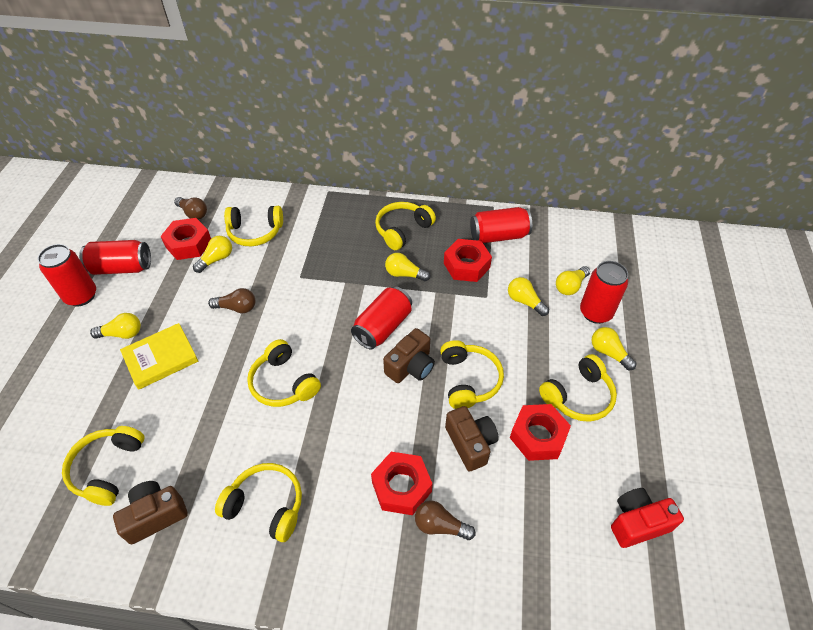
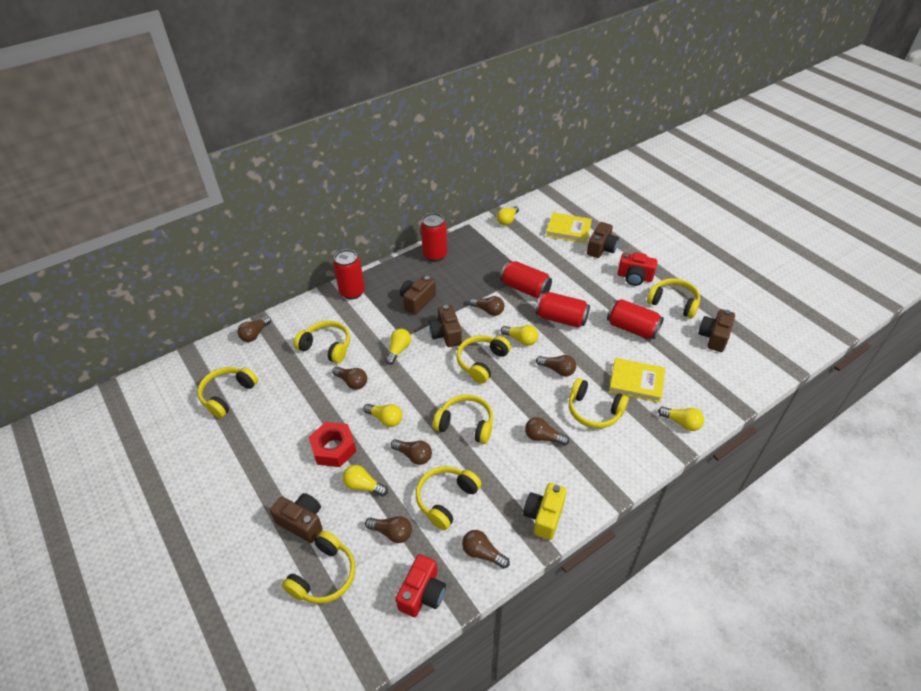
brown camera: [113,481,188,544] [383,328,435,383] [445,406,499,472] = 3 -> [270,493,323,543] [400,275,436,315] [429,305,462,347] [587,222,619,258] [698,309,735,352] = 5
brown light bulb: [174,197,207,220] [208,288,255,313] [415,500,476,540] = 3 -> [237,316,271,342] [332,366,367,390] [365,516,412,543] [391,439,432,465] [462,530,510,569] [469,296,504,316] [525,417,569,446] [536,355,576,377] = 8
red camera: [611,488,684,548] = 1 -> [396,554,446,617] [618,252,657,286] = 2
red nut: [161,218,211,260] [371,452,433,515] [444,239,492,282] [510,404,571,461] = 4 -> [309,422,356,467] = 1
yellow book: [120,323,198,390] = 1 -> [546,213,592,243] [609,358,665,403] = 2
yellow camera: none = 0 -> [523,483,567,540] = 1
yellow headphones: [62,426,144,506] [215,463,302,542] [224,206,283,246] [247,339,321,407] [375,202,436,250] [440,340,504,409] [539,354,617,422] = 7 -> [197,367,258,418] [282,531,355,604] [294,321,350,363] [416,466,482,530] [433,394,493,444] [456,335,511,384] [569,378,629,428] [647,278,700,318] = 8

